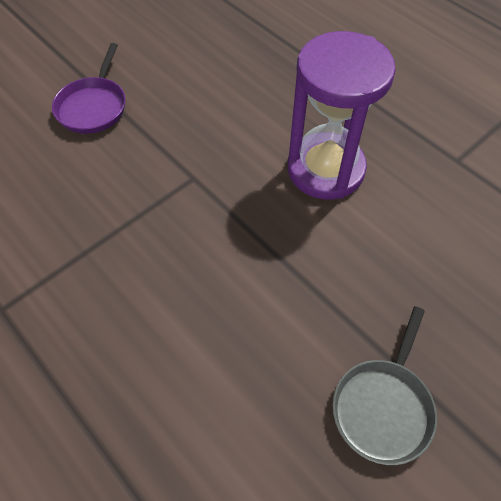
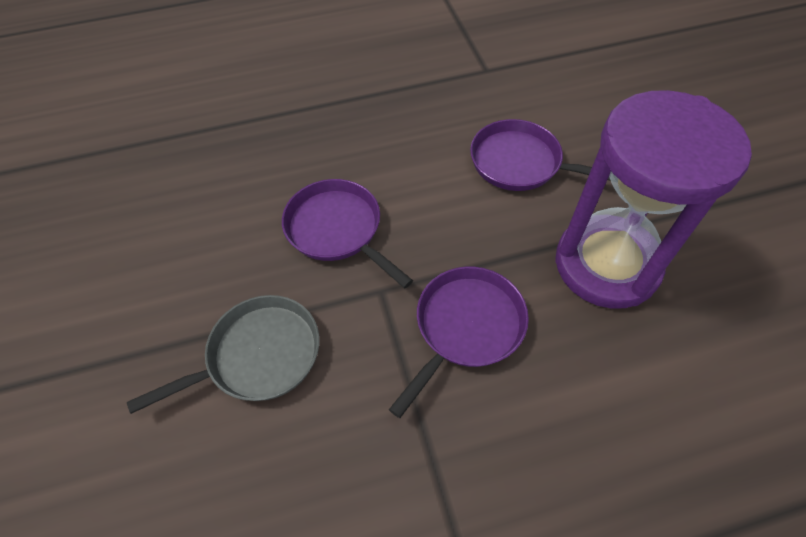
purple pan: [52,43,126,134] = 1 -> [282,179,413,288] [389,267,529,418] [470,119,611,191] = 3

